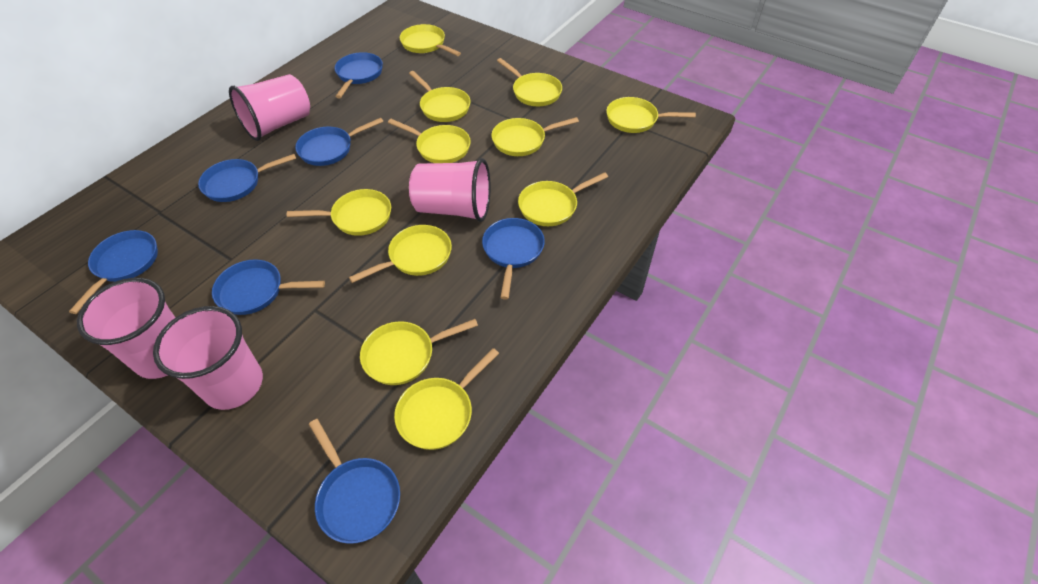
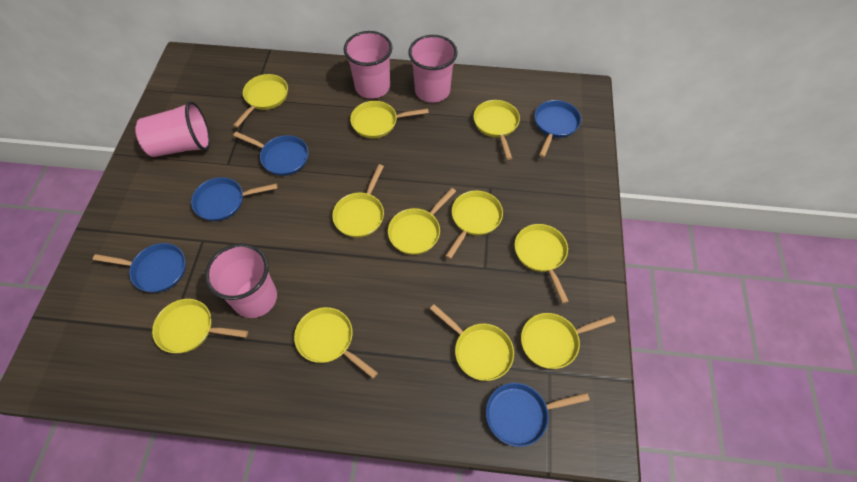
blue pan: [69,230,158,314] [198,154,296,202] [212,259,325,315] [295,118,384,166] [309,419,400,544] [335,52,383,99] [482,218,545,300] = 7 -> [93,243,186,293] [191,177,278,221] [233,132,309,176] [486,383,590,447] [535,100,581,157] = 5

